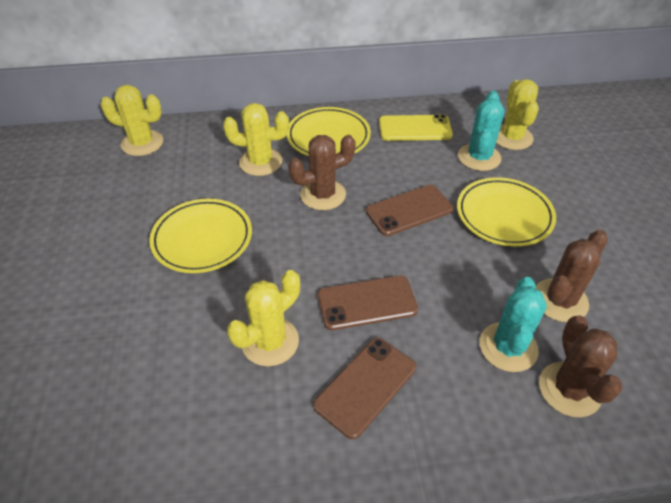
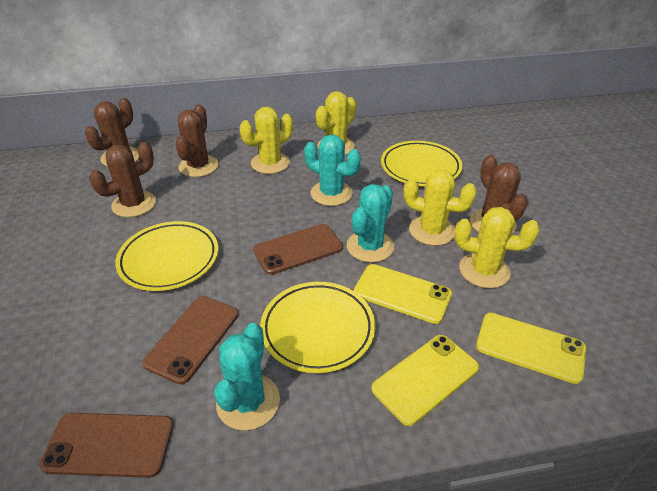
brown cactus: [288,135,356,210] [536,230,608,322] [539,315,622,417] = 3 -> [85,98,139,167] [89,142,156,217] [175,104,219,177] [470,155,528,233] = 4
turquoise cactus: [458,91,504,171] [480,277,547,372] = 2 -> [214,323,280,431] [304,135,361,206] [347,184,394,263] = 3
yellow phone: [379,114,453,141] = 1 -> [354,264,452,324] [371,335,479,426] [476,313,586,384] = 3

